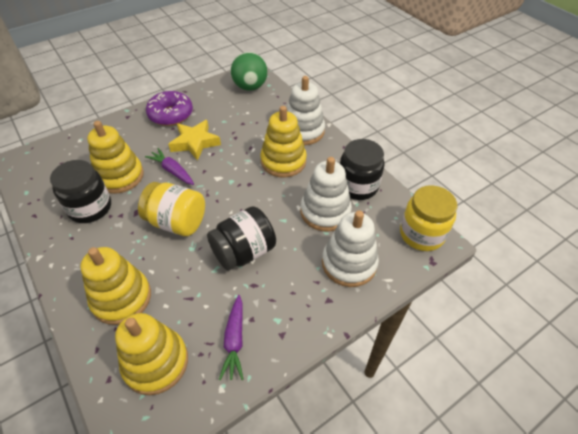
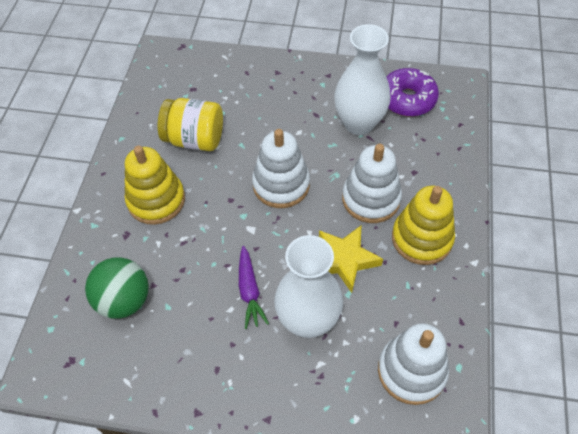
black jar: [50,160,111,223] [207,206,276,271] [340,139,384,200] = 3 -> none = 0
purple carrot: [145,148,194,185] [219,295,244,380] = 2 -> [239,246,269,329] = 1
white vase: none = 0 -> [274,235,343,338] [334,24,391,135] = 2
yellow jar: [138,182,205,236] [400,185,457,251] = 2 -> [158,98,223,151] = 1
yellow stacking toy: [80,247,151,325] [87,121,144,194] [115,313,188,395] [260,106,307,178] = 4 -> [125,146,185,225] [392,186,455,265] = 2

